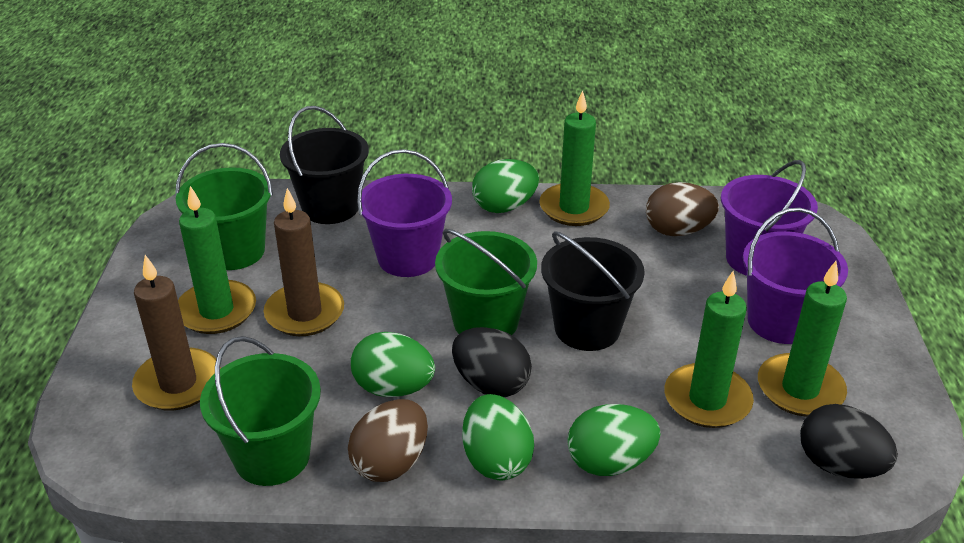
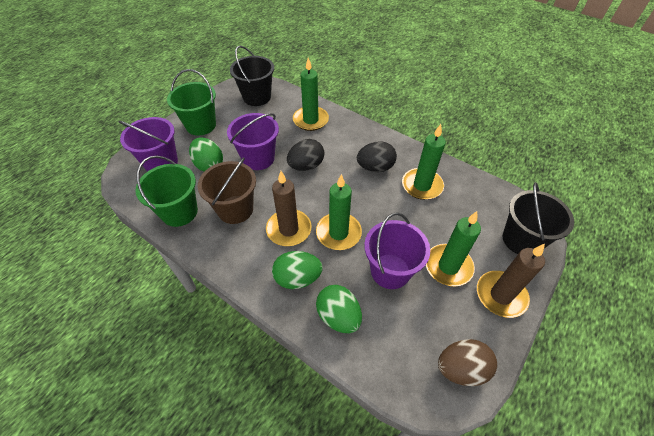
brown bucket: none = 0 -> [198,157,256,224] = 1
brown egg: [348,399,428,482] [646,182,719,236] = 2 -> [438,339,497,386] = 1
green bucket: [175,143,273,270] [200,336,321,486] [435,229,537,335] = 3 -> [135,155,198,227] [167,69,216,136] = 2
green egg: [351,332,435,397] [462,394,534,480] [472,159,539,213] [567,404,661,476] = 4 -> [189,137,223,172] [272,251,323,289] [316,285,362,333] = 3

